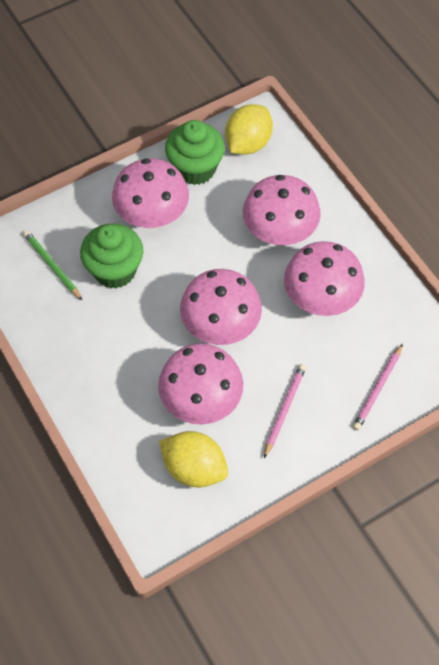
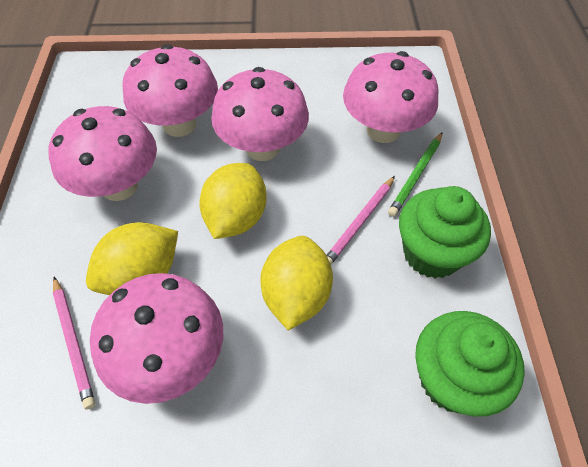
yellow lemon: [159,431,228,487] [225,104,273,155] = 2 -> [86,222,178,295] [199,163,267,239] [260,236,333,330] = 3

